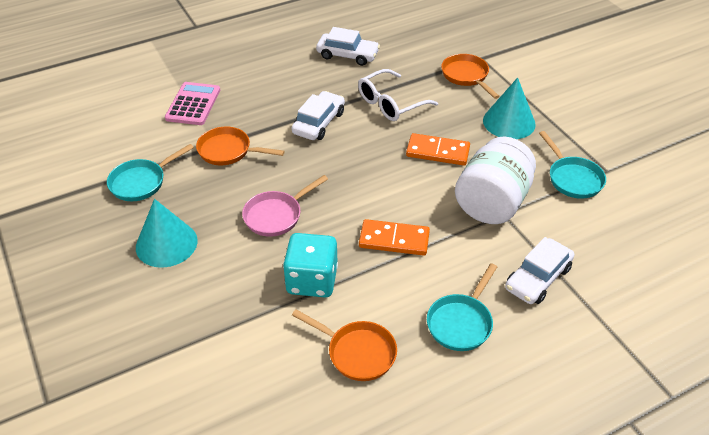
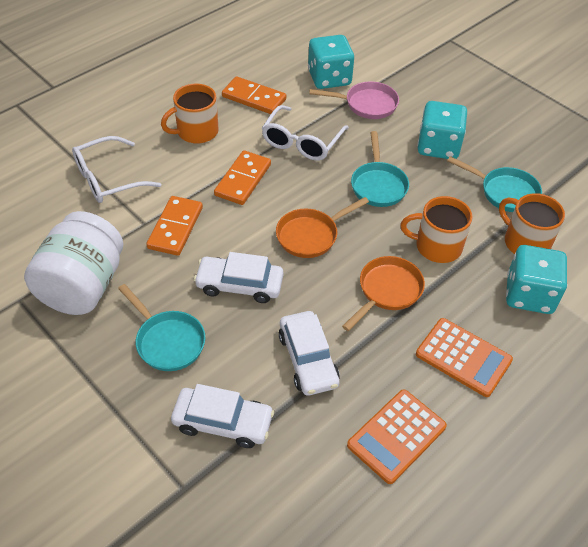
orange calculator: none = 0 -> [347,389,447,484] [416,318,513,397] = 2
orange domino: [359,219,430,256] [406,133,470,166] = 2 -> [146,196,203,256] [214,150,271,205] [222,76,286,114] = 3
orange mug: none = 0 -> [161,83,219,144] [400,196,473,263] [499,193,565,254] = 3
orange pan: [196,127,285,165] [292,309,397,381] [441,54,500,99] = 3 -> [276,197,369,258] [342,256,425,331] = 2
pink calculator: [165,82,220,125] = 1 -> none = 0
turquoise cone: [136,199,198,268] [483,78,536,139] = 2 -> none = 0
turquoise dice: [283,233,338,297] = 1 -> [308,35,354,89] [417,101,467,159] [506,245,567,314] = 3
white glasses: [358,69,438,121] = 1 -> [72,136,161,203] [261,105,349,161] = 2

